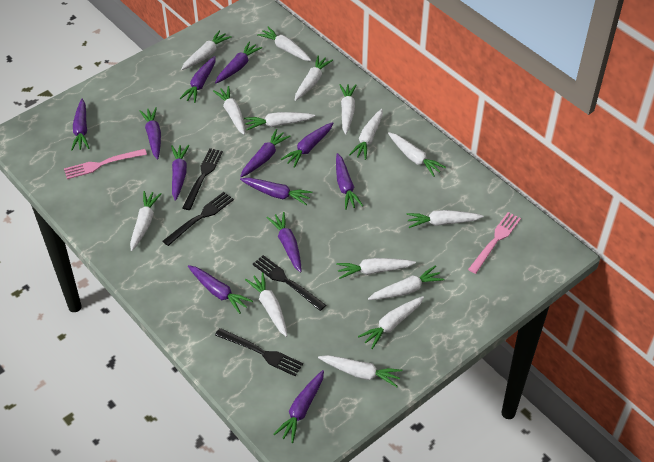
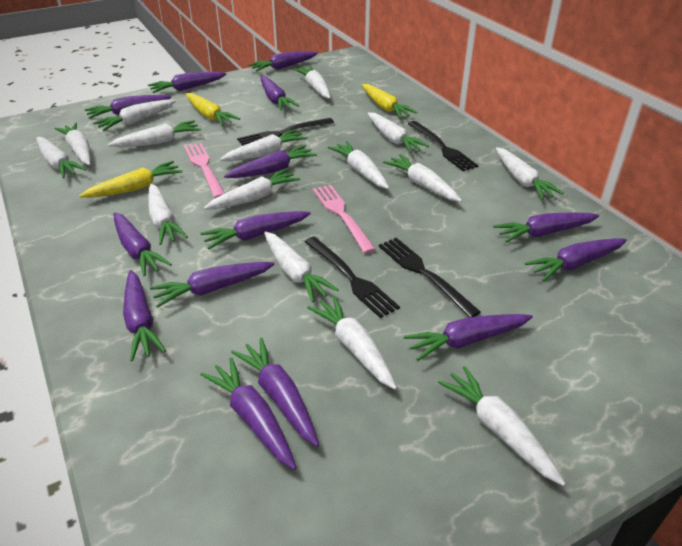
purple carrot: [71,99,89,150] [139,107,161,160] [171,145,189,201] [179,56,216,103] [188,265,253,314] [215,42,262,83] [240,129,291,177] [240,178,313,205] [267,212,302,273] [274,370,324,443] [281,122,333,168] [336,153,363,210] = 12 -> [84,95,171,119] [113,212,172,276] [123,270,166,361] [148,72,227,93] [150,262,275,308] [200,211,311,249] [200,357,297,470] [224,145,317,178] [231,337,319,447] [248,51,318,72] [261,76,299,111] [404,314,533,361] [493,212,599,243] [525,238,627,281] = 14
yellow carrot: none = 0 -> [79,161,183,198] [186,93,240,126] [362,84,418,118] = 3

